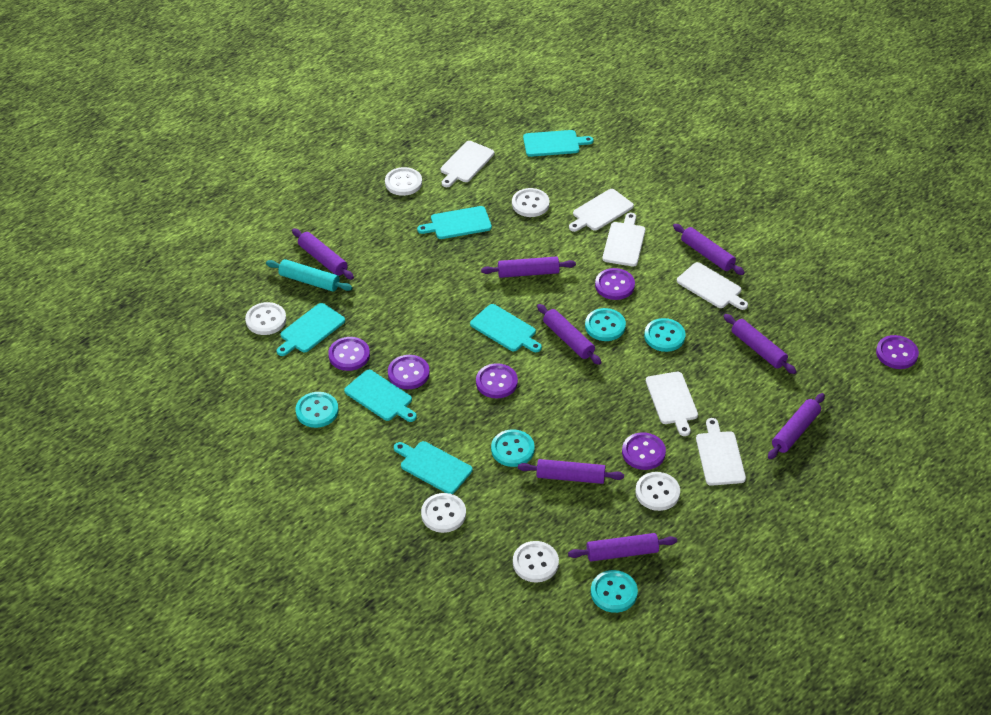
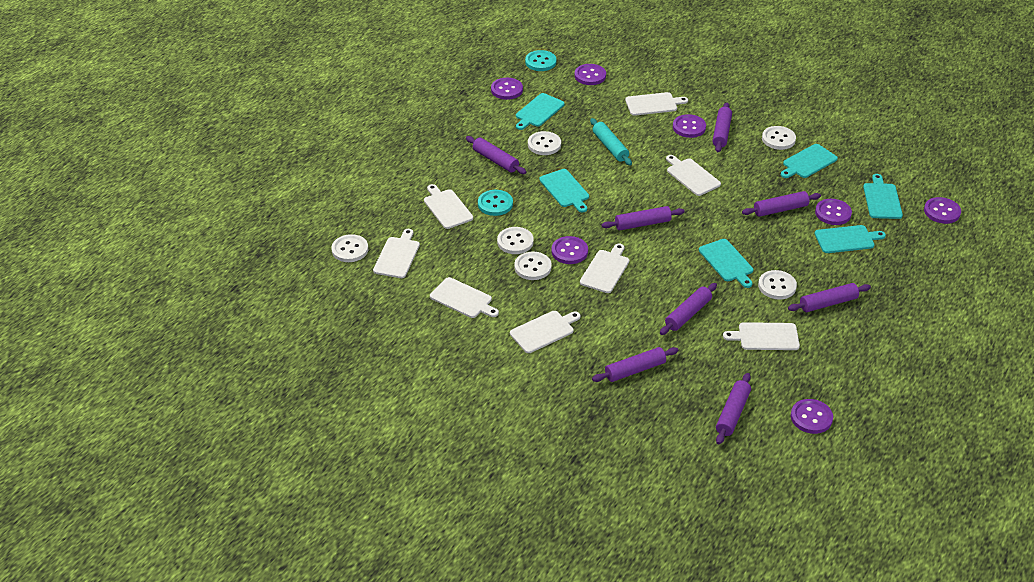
purple button: [328,337,370,371] [388,355,430,389] [476,363,518,399] [595,268,635,300] [622,432,666,470] [876,335,919,369] = 6 -> [491,78,523,100] [551,236,588,264] [575,64,606,85] [673,114,706,138] [791,399,833,434] [815,199,852,225] [924,197,961,224] = 7
turquoise button: [296,392,339,428] [491,429,535,467] [585,308,626,341] [591,570,638,613] [644,318,686,352] = 5 -> [478,190,513,216] [525,50,557,71] = 2
white cutting board: [441,141,495,187] [569,189,634,232] [602,213,646,266] [646,372,698,436] [677,262,748,310] [696,418,746,486] = 6 -> [373,229,420,278] [424,184,473,229] [430,277,499,318] [510,311,580,353] [580,243,629,293] [625,92,688,116] [666,155,721,196] [723,322,800,350] = 8

